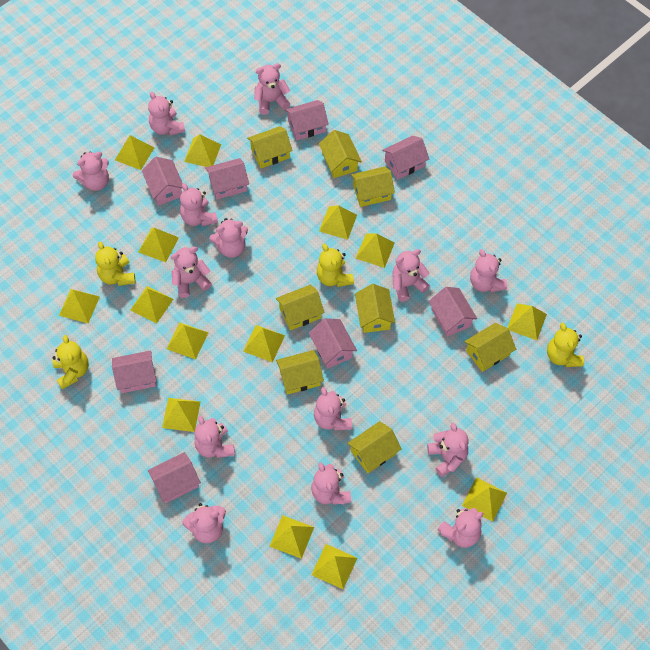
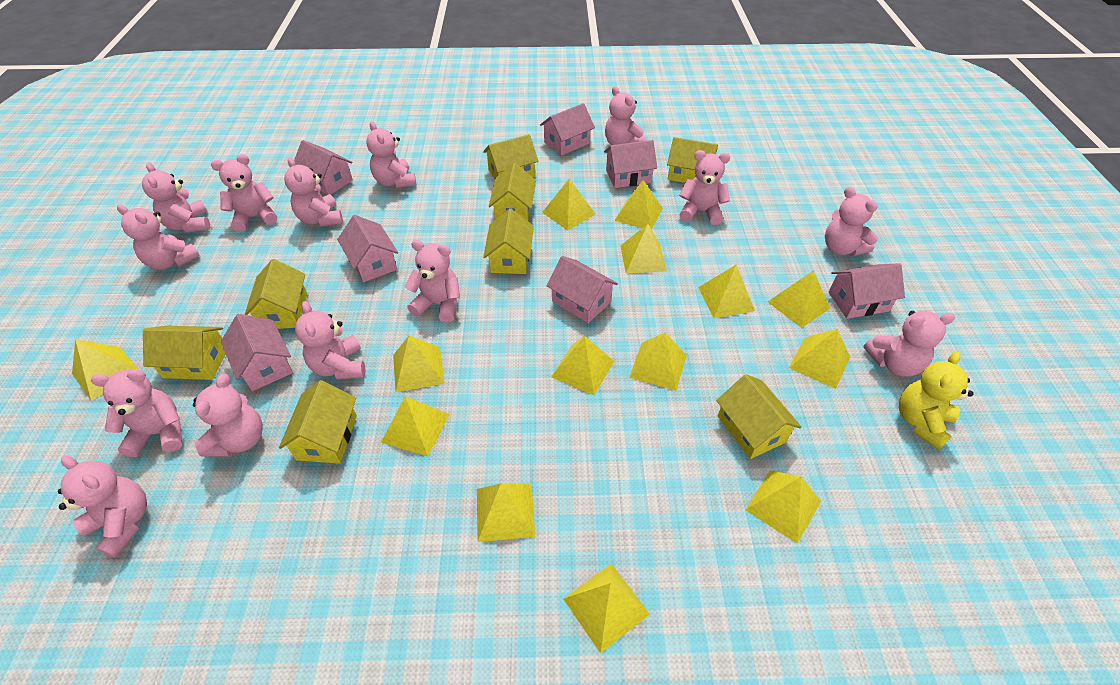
pink house: [112,350,157,393] [142,157,183,205] [148,452,201,503] [205,158,249,199] [285,100,329,141] [309,318,357,368] [382,136,429,179] [429,287,477,337] = 8 -> [221,314,293,391] [294,140,353,195] [337,215,398,282] [540,103,595,156] [546,256,618,323] [604,140,657,188] [829,263,905,319] = 7
yellow teddy bear: [52,335,89,390] [95,242,136,286] [317,244,354,287] [547,322,584,367] = 4 -> [899,351,973,450] = 1

